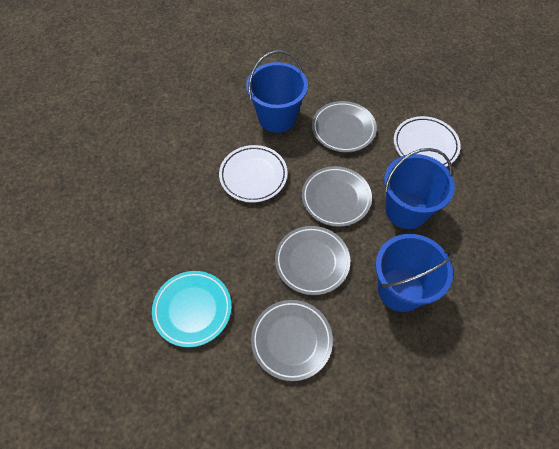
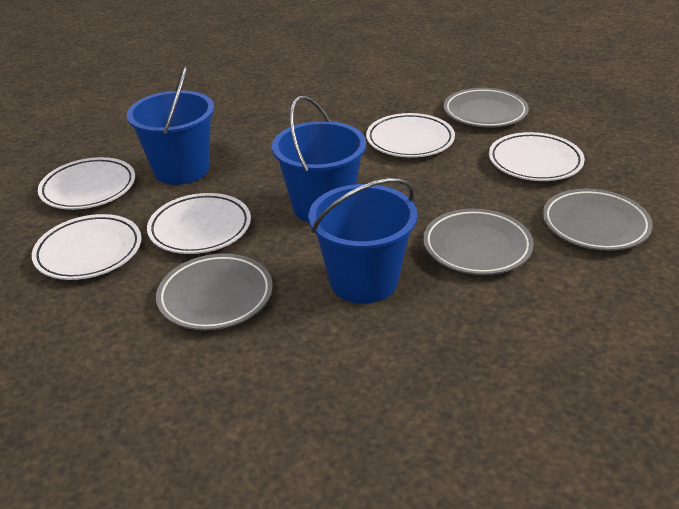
turquoise plate: [152,271,232,347] = 1 -> none = 0
white plate: [219,145,288,203] [394,116,461,167] = 2 -> [32,214,142,280] [38,157,135,210] [147,193,251,254] [366,113,455,158] [489,132,585,181] = 5

